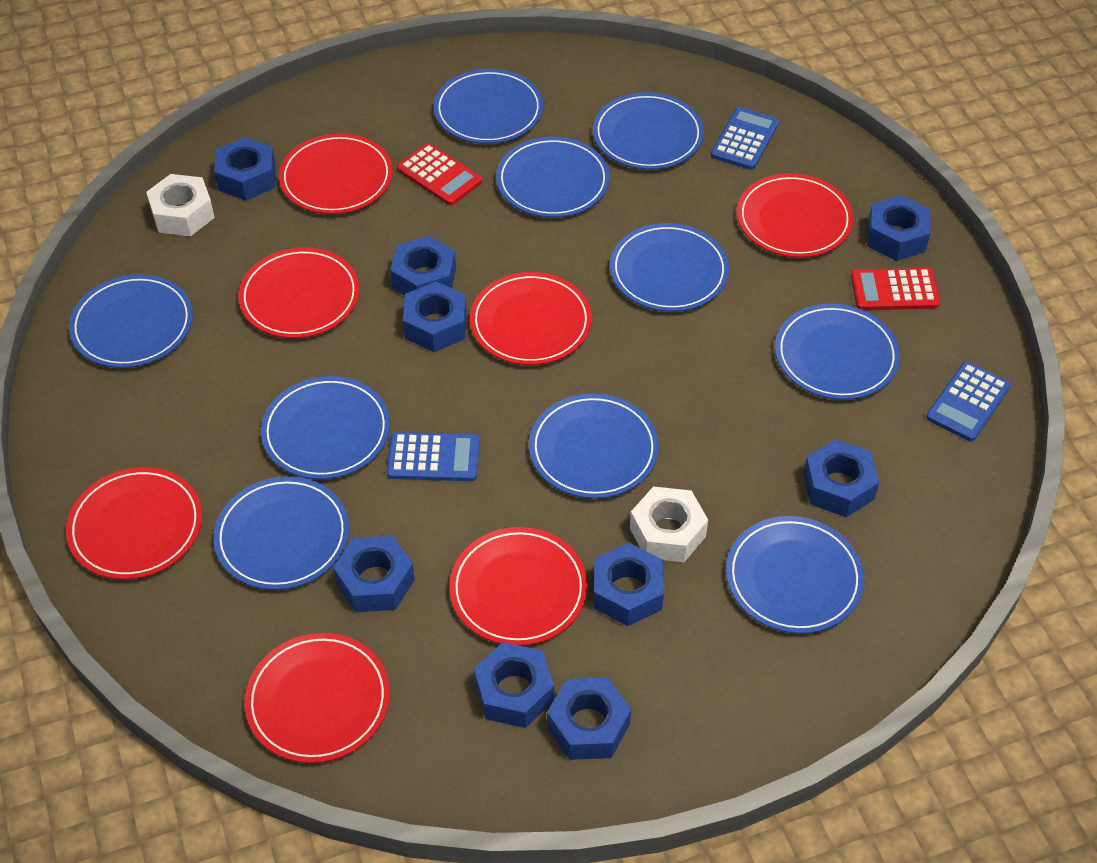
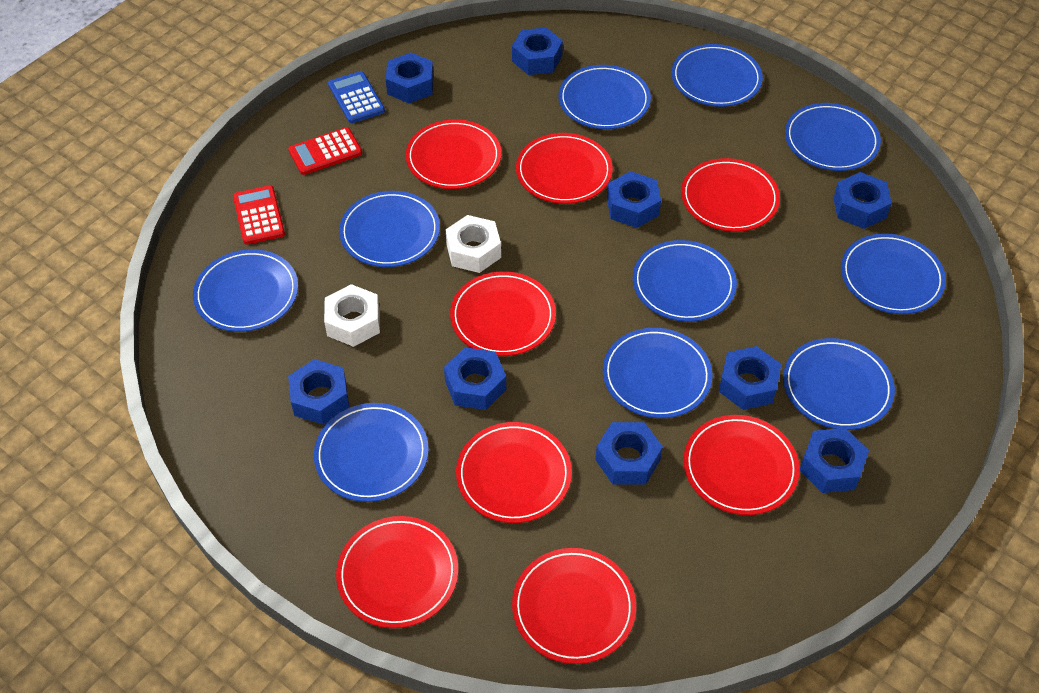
blue calculator: [387,432,480,481] [711,107,779,170] [926,361,1011,442] = 3 -> [328,71,385,123] = 1
red plate: [66,467,202,580] [238,247,360,338] [244,633,390,763] [279,133,393,214] [450,527,588,646] [470,272,592,365] [737,173,854,258] = 7 -> [336,516,458,628] [406,119,501,189] [450,271,556,356] [456,422,572,523] [512,548,636,664] [516,133,613,204] [681,158,780,232] [684,415,800,515] = 8

